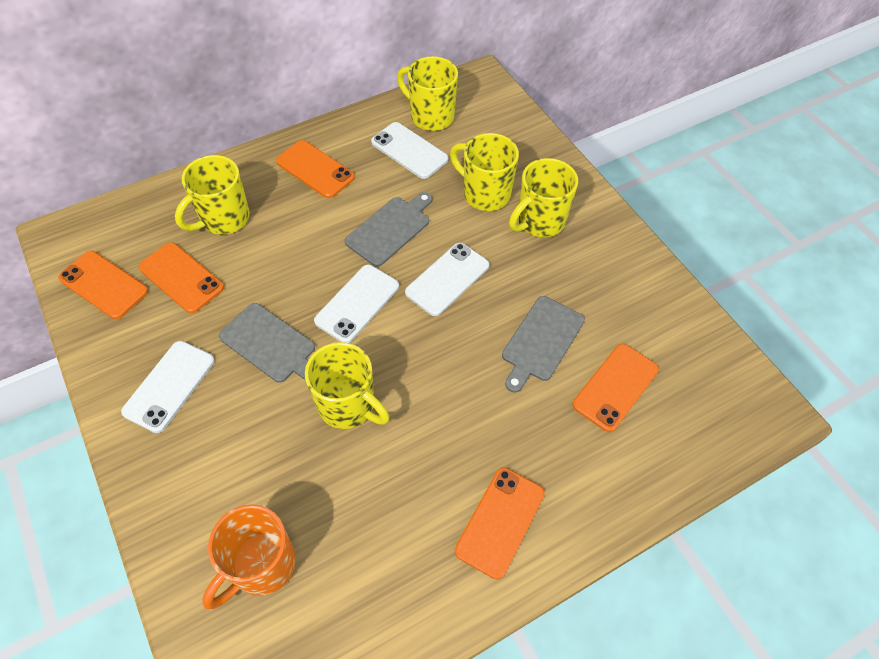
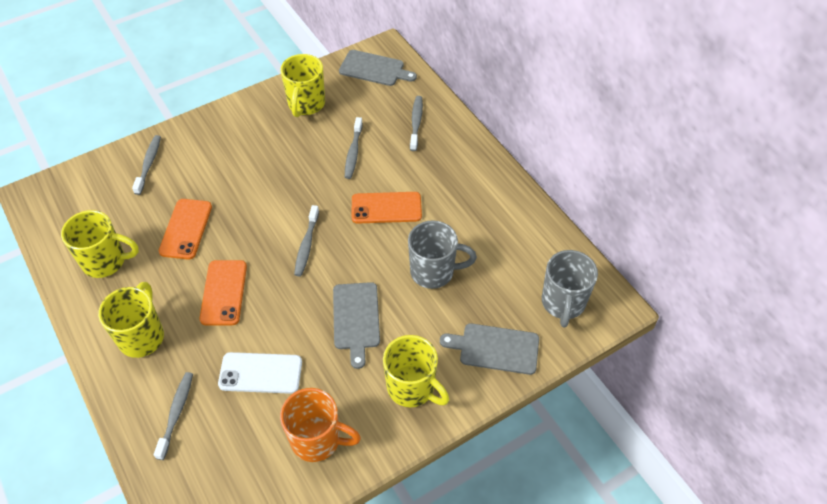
grey mug: none = 0 -> [408,220,477,289] [542,250,598,328] = 2
grey toothbrush: none = 0 -> [132,135,161,195] [154,372,193,460] [294,205,319,277] [345,117,363,179] [410,96,423,151] = 5
orange phone: [58,251,148,319] [139,242,224,313] [276,140,355,198] [455,467,545,580] [573,344,659,432] = 5 -> [159,199,212,260] [199,260,247,325] [352,192,422,223] = 3
white phone: [121,341,214,433] [314,265,399,343] [371,122,448,179] [405,243,489,316] = 4 -> [218,352,302,394] = 1
yellow mug: [175,155,250,235] [305,342,389,429] [397,56,458,131] [450,133,519,211] [509,158,578,237] = 5 -> [61,210,139,278] [98,282,164,358] [280,54,325,117] [383,335,449,407] = 4

